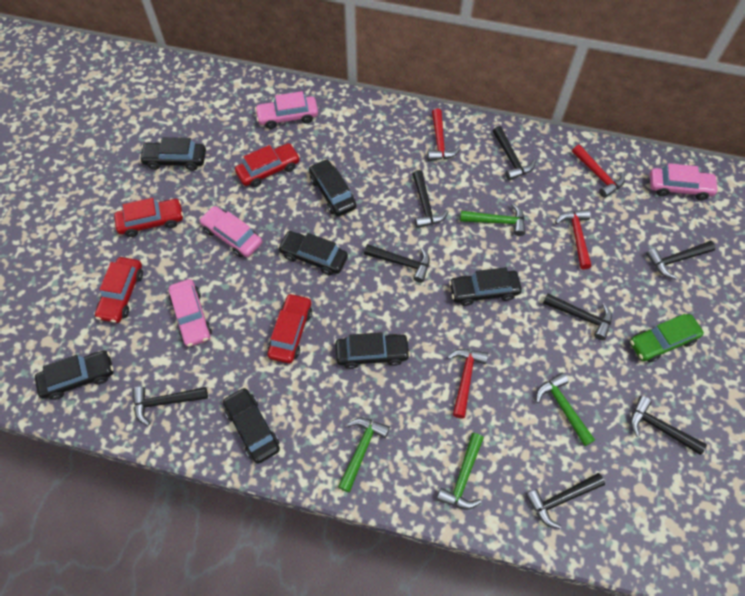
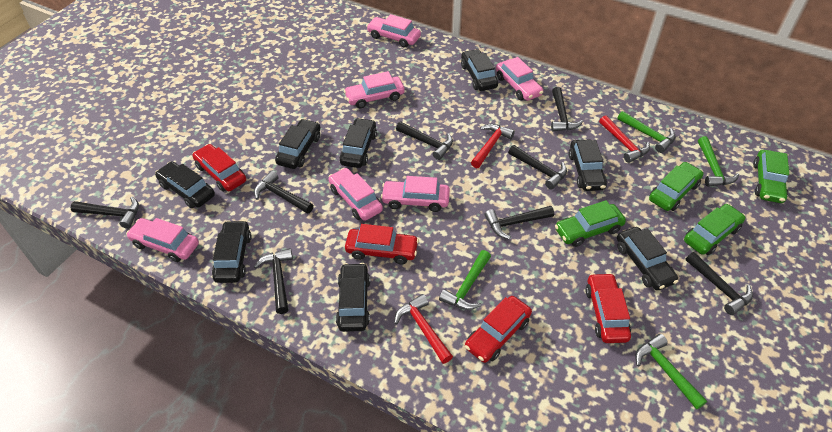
black car: [35,351,114,400] [139,137,206,171] [223,387,280,464] [278,231,348,275] [309,159,356,216] [335,332,410,369] [449,267,522,306] = 7 -> [155,161,215,208] [212,220,252,283] [275,119,320,169] [336,263,371,332] [340,118,377,168] [461,49,498,91] [569,140,607,191] [617,227,679,290] = 8
green car: [630,314,704,363] = 1 -> [555,200,626,247] [649,162,704,211] [684,204,746,255] [753,150,789,203] = 4
pink car: [169,279,212,347] [199,206,262,257] [255,91,318,129] [650,163,719,200] = 4 -> [126,218,199,262] [329,168,383,221] [344,71,405,108] [366,14,421,48] [381,176,450,212] [496,57,543,101] = 6
red hammer: [427,108,461,161] [447,349,488,418] [555,209,592,269] [572,145,625,198] = 4 -> [394,294,453,364] [471,124,515,168] [599,115,650,163] = 3

